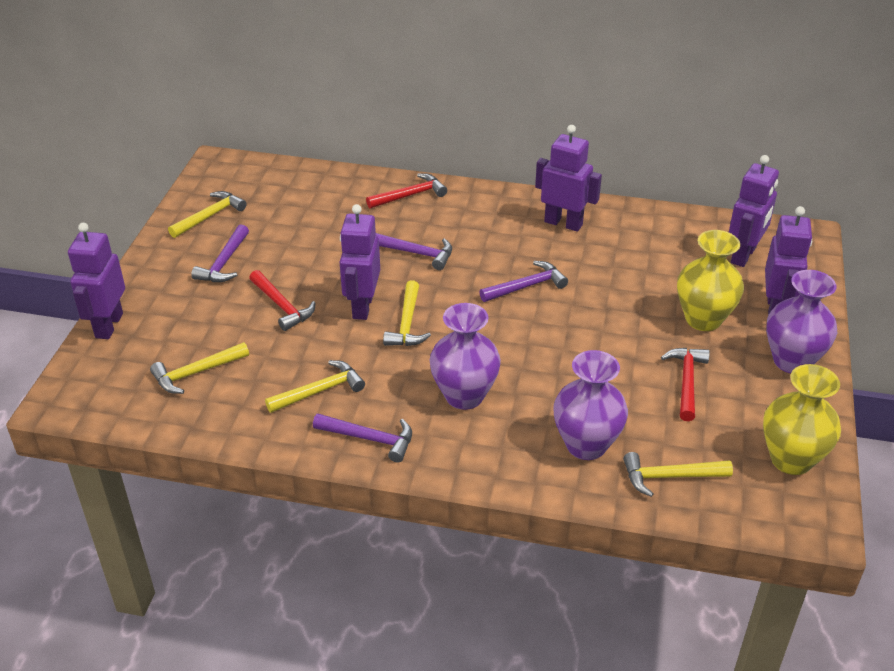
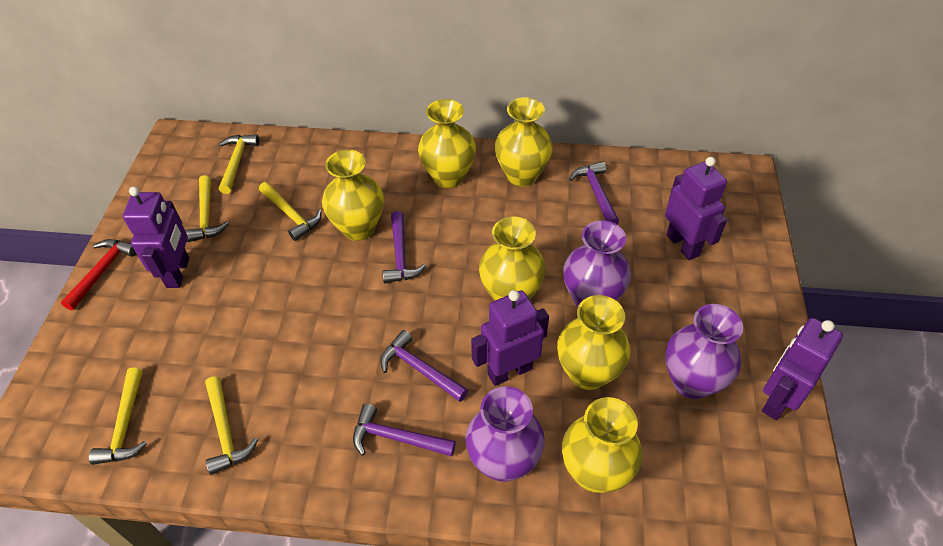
purple robot: [68,223,125,339] [340,204,380,320] [535,125,602,232] [729,155,779,267] [765,206,812,315] = 5 -> [123,186,189,288] [471,290,549,386] [665,157,727,260] [762,318,843,420] = 4
red hammer: [249,270,315,331] [366,173,447,208] [661,348,710,421] = 3 -> [61,239,136,310] = 1
yellow vase: [677,230,744,331] [763,364,841,475] = 2 -> [322,150,384,241] [418,99,476,188] [479,216,546,301] [495,97,553,187] [557,295,630,390] [562,397,643,493] = 6

